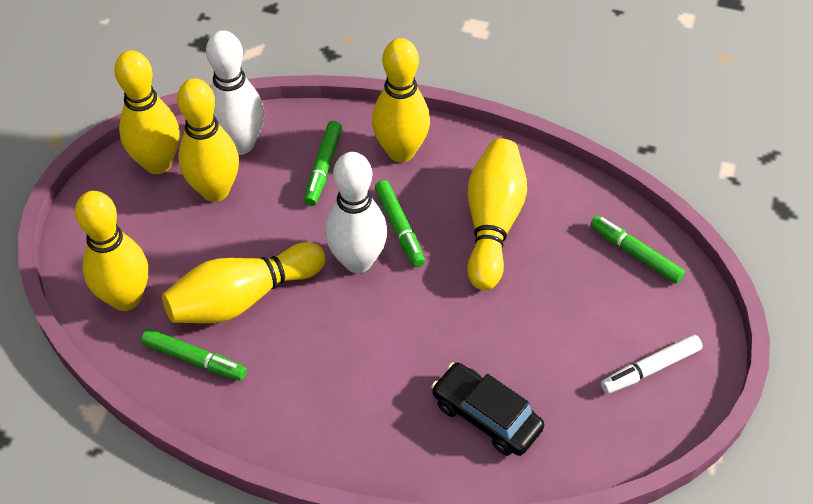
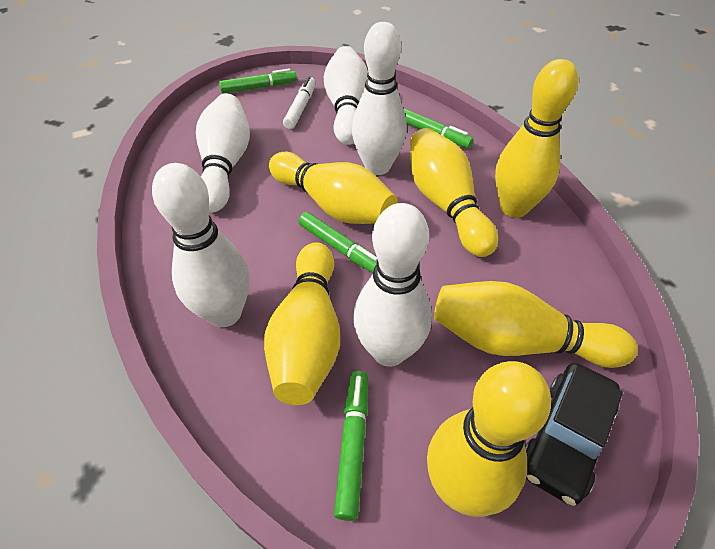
white bowling pin: [206,30,265,155] [325,152,387,273] = 2 -> [152,163,250,327] [196,94,250,212] [324,46,368,145] [352,22,407,175] [353,203,432,367] = 5

